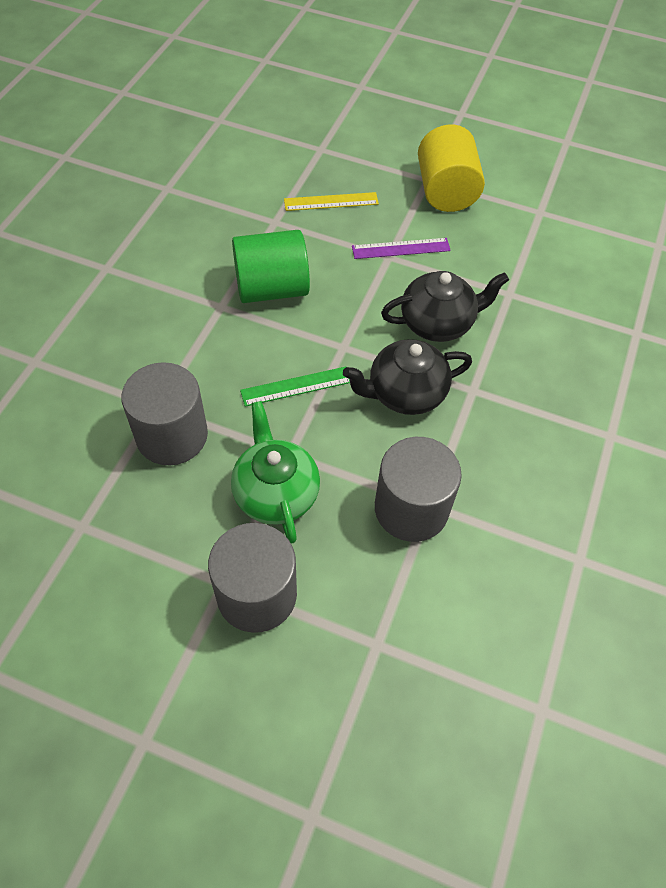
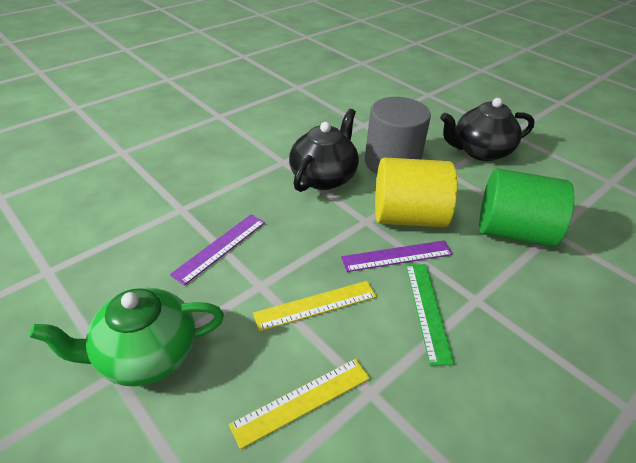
grey cylinder: [121,362,208,465] [208,523,297,633] [375,437,462,542] = 3 -> [365,97,431,174] = 1
purple ruler: [352,238,451,259] = 1 -> [170,214,265,286] [341,240,453,272] = 2
yellow ruler: [284,192,379,211] = 1 -> [229,359,370,449] [253,281,377,331] = 2

